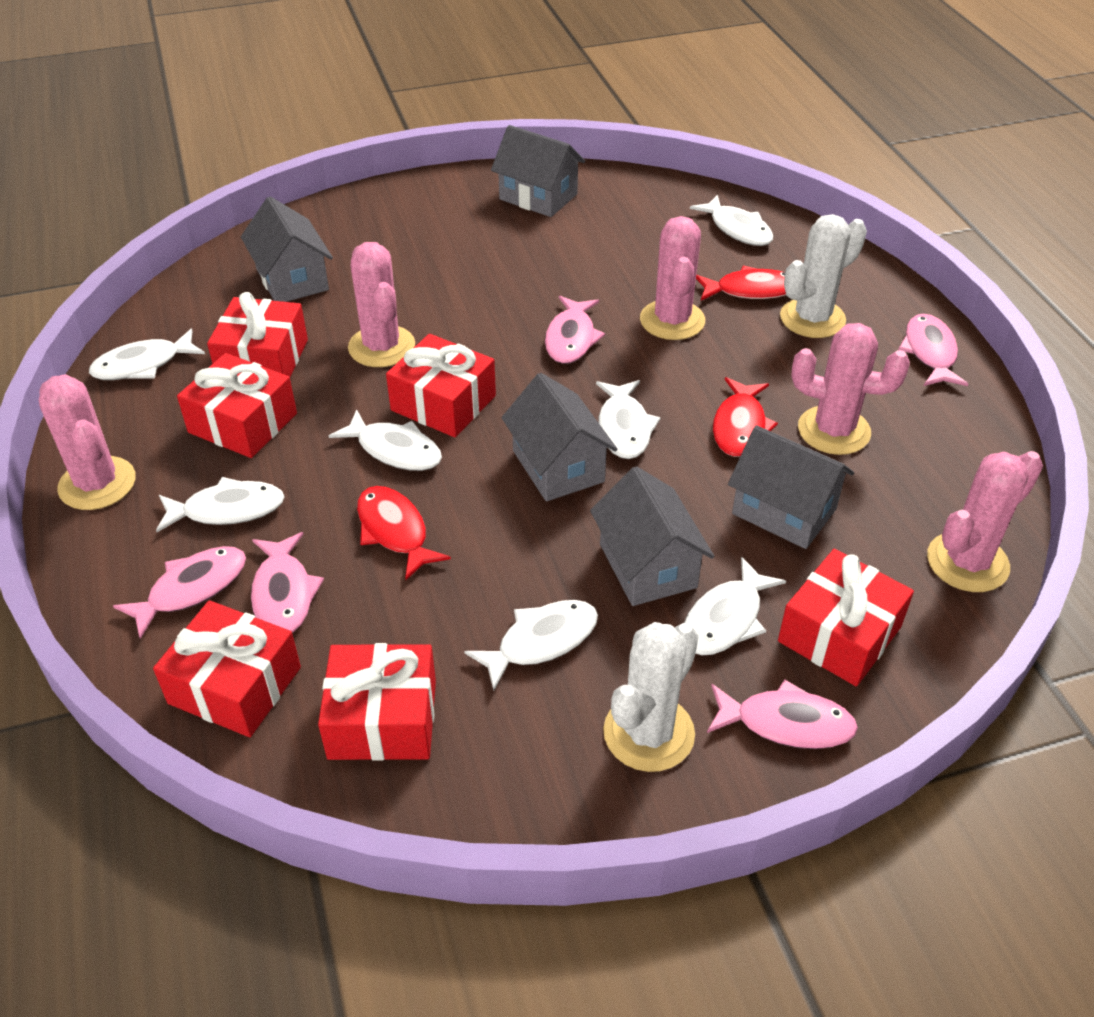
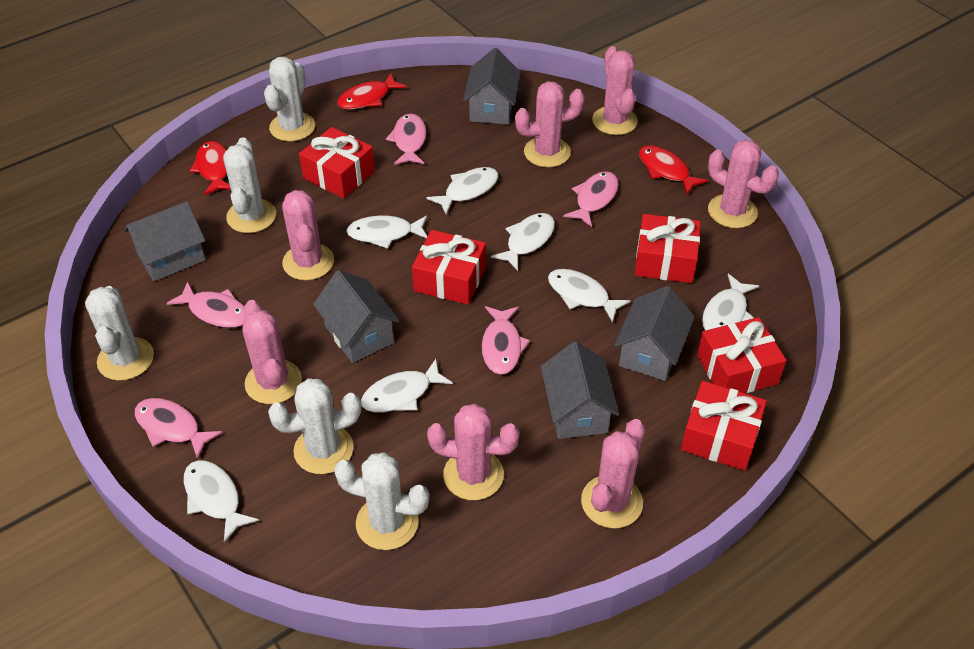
pink cactus: [39,374,136,510] [348,242,415,367] [640,216,705,340] [791,323,910,455] [927,451,1043,592] = 5 -> [242,300,302,404] [282,190,334,280] [427,404,519,500] [515,81,585,167] [581,419,645,529] [592,46,638,135] [708,140,779,228] = 7
red gift: [153,600,301,737] [177,353,297,458] [207,292,308,377] [318,643,436,761] [386,334,496,437] [778,549,914,686] = 6 -> [299,127,375,199] [412,230,486,305] [634,214,701,283] [681,381,767,471] [697,317,787,393] = 5
white cactus: [603,622,699,772] [780,214,867,338] = 2 -> [85,286,154,381] [223,137,276,233] [264,57,315,142] [268,378,361,474] [334,453,429,550] = 5

